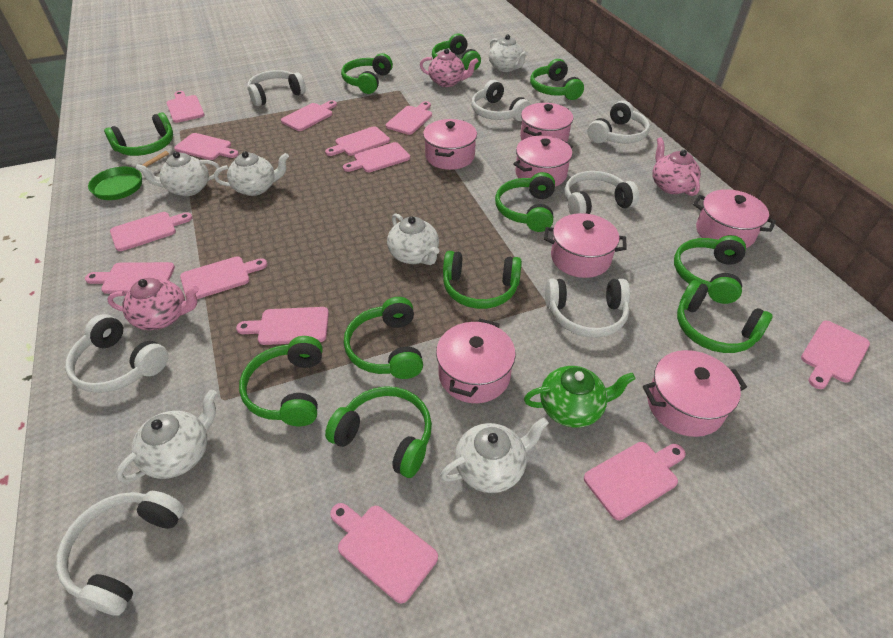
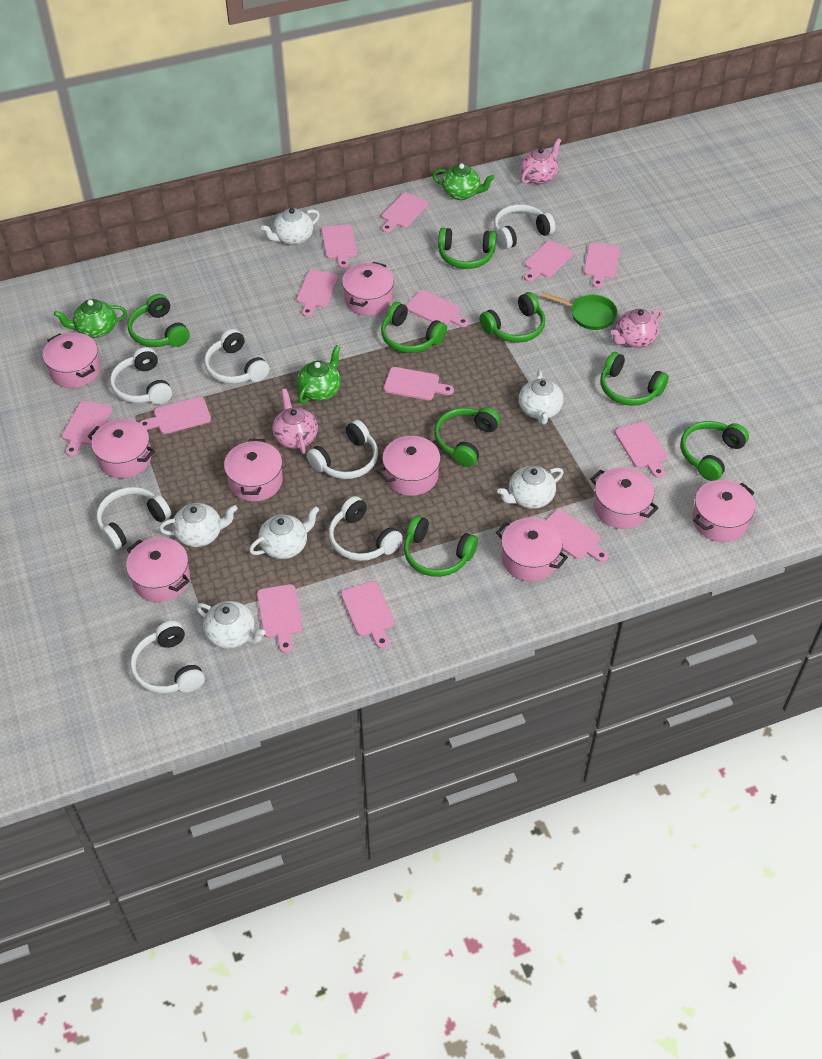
green headphones: [104,113,173,156] [239,336,323,426] [325,386,432,478] [341,53,393,94] [344,297,423,379] [432,33,481,70] [443,251,522,309] [495,172,555,232] [530,59,584,100] [674,235,746,304] [677,280,773,353] = 11 -> [128,294,190,347] [381,302,447,353] [404,515,478,577] [434,407,500,467] [438,228,496,269] [479,292,545,343] [600,352,669,406] [680,421,749,481] = 8
green teapot: [524,366,636,428] = 1 -> [54,299,127,338] [297,345,341,404] [432,163,495,200] = 3
pink pot: [423,119,477,170] [436,319,516,403] [513,136,573,187] [520,103,573,142] [544,213,627,278] [643,350,747,437] [693,189,776,248] = 7 -> [43,333,101,388] [87,419,155,478] [126,537,190,602] [224,439,283,502] [342,262,394,316] [378,436,445,496] [496,518,568,582] [590,467,658,529] [692,480,755,542] = 9

